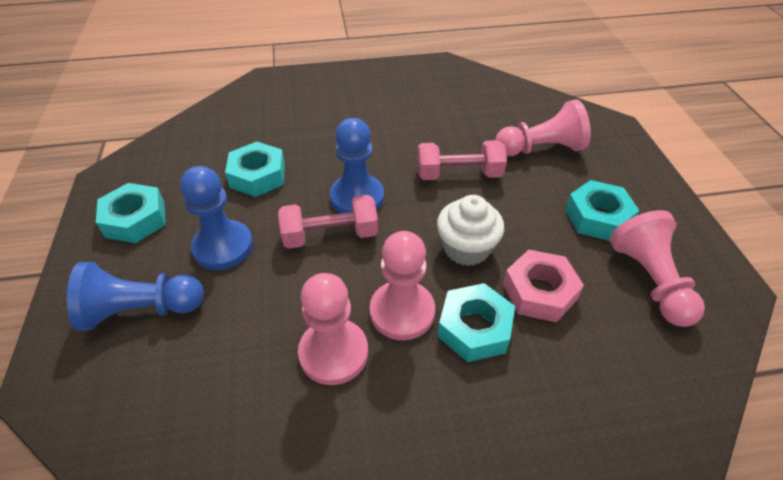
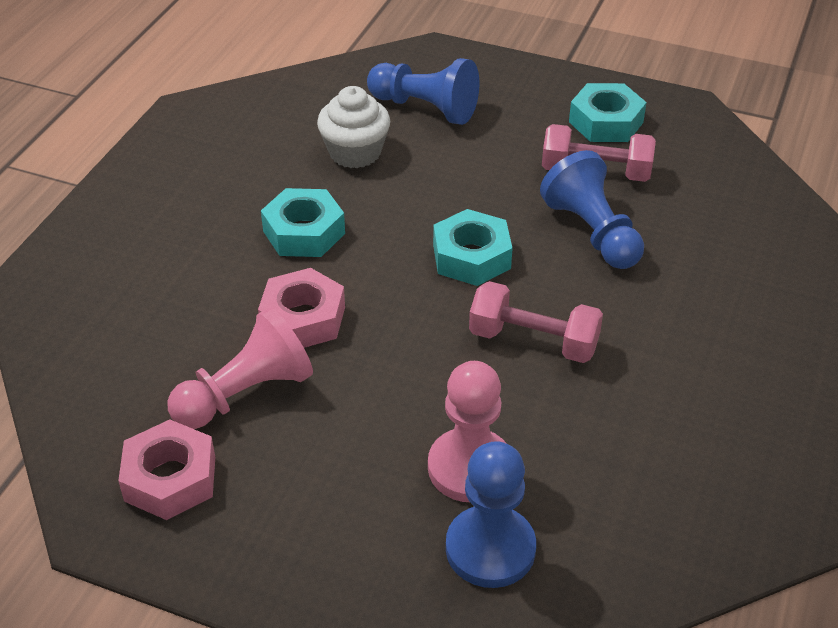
pink nut: [503,250,584,322] = 1 -> [118,419,215,520] [258,268,345,348] = 2
pink pawn: [298,273,368,385] [370,231,435,340] [495,99,591,156] [610,210,705,327] = 4 -> [168,307,313,429] [428,361,507,502] = 2
turquoise nut: [96,183,166,243] [225,142,285,197] [438,283,515,362] [565,180,639,241] = 4 -> [261,188,345,257] [433,209,513,286] [569,83,647,142] = 3

